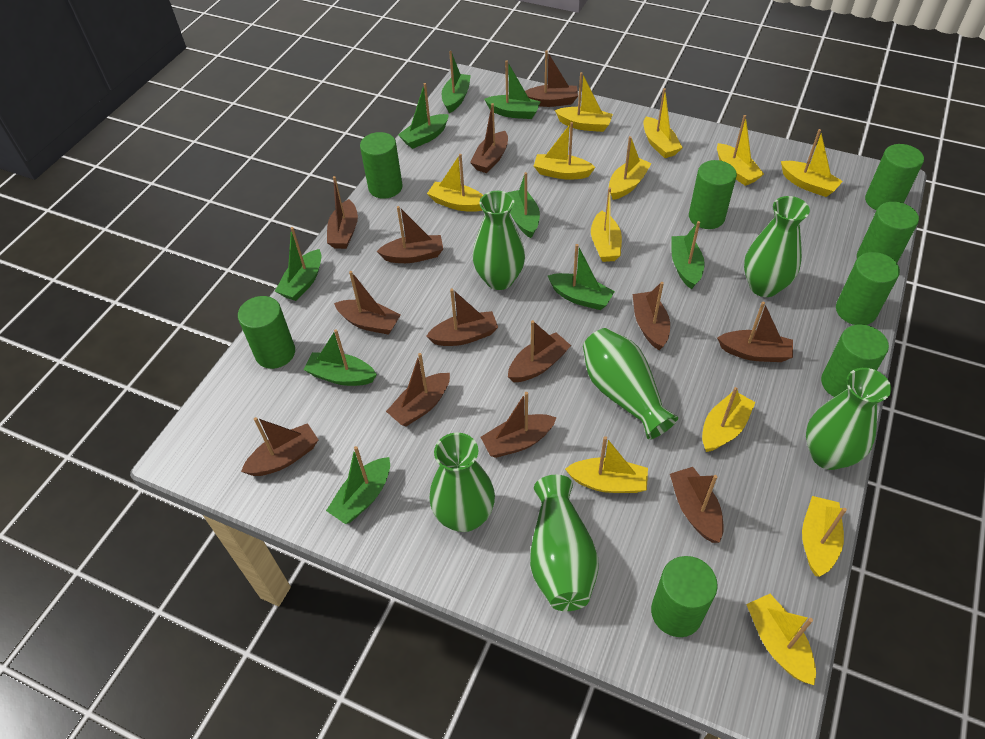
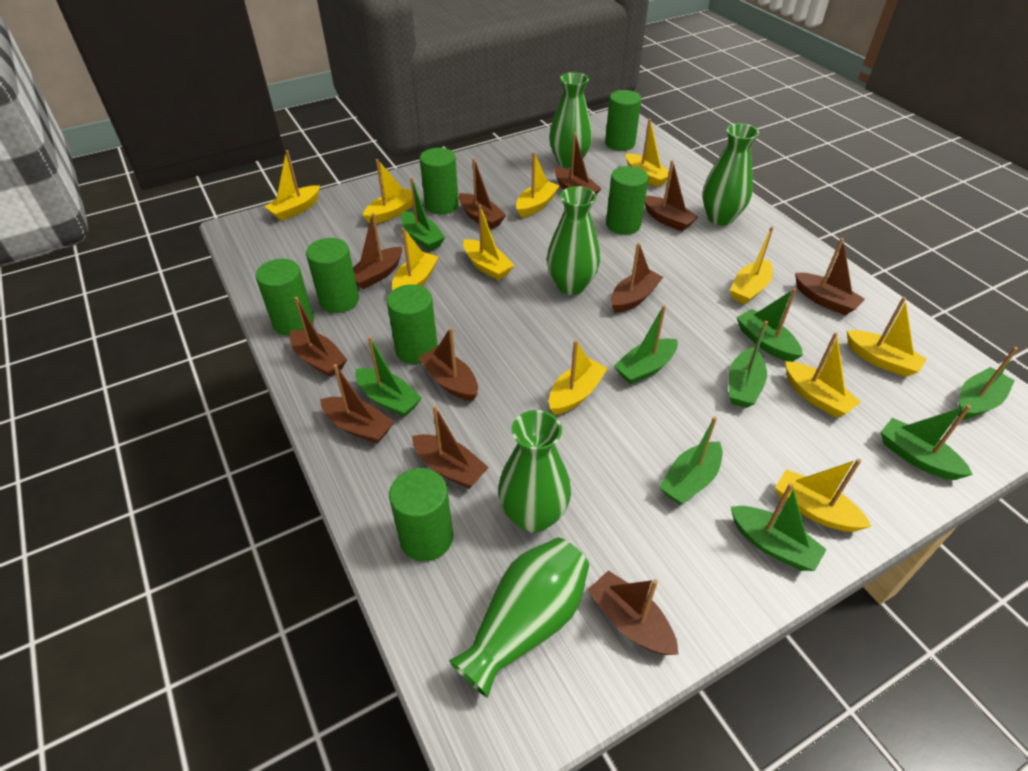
brown boat: [241,417,318,476] [327,176,358,249] [334,271,401,335] [377,206,443,263] [386,353,450,426] [426,288,498,346] [470,103,508,173] [481,392,557,458] [508,320,571,382] [525,50,578,107] [633,282,670,350] [670,467,724,543] [717,302,793,362] = 13 -> [290,297,347,377] [320,364,394,444] [353,213,402,289] [412,405,489,489] [418,327,478,401] [459,158,506,229] [555,132,602,195] [588,570,678,655] [611,243,663,313] [645,160,698,232] [795,238,865,315] = 11
green cylinder: [238,296,295,369] [360,132,403,199] [651,556,718,637] [689,160,737,229] [821,324,889,397] [836,252,900,325] [857,202,919,263] [865,144,924,211] = 8 -> [256,259,314,336] [306,238,359,313] [387,284,438,364] [389,468,453,561] [420,148,459,214] [605,90,641,151] [606,166,649,235] = 7
green vase: [430,432,495,532] [473,191,525,290] [530,475,598,611] [583,328,678,439] [744,196,810,297] [806,368,891,470] = 6 -> [449,537,589,698] [498,410,571,533] [547,186,600,295] [549,72,592,168] [703,123,759,226] = 5
yellow boat: [427,154,483,212] [534,122,595,180] [555,72,613,132] [565,436,648,493] [591,188,622,262] [609,136,652,200] [643,88,683,158] [702,387,756,452] [717,115,764,186] [746,594,816,685] [781,129,843,197] [802,496,847,577] = 12 -> [265,150,320,221] [363,159,413,224] [392,228,439,290] [463,205,515,280] [516,152,560,218] [549,340,608,415] [626,119,672,187] [730,226,774,304] [775,459,871,532] [785,332,861,418] [847,297,927,377] = 11

